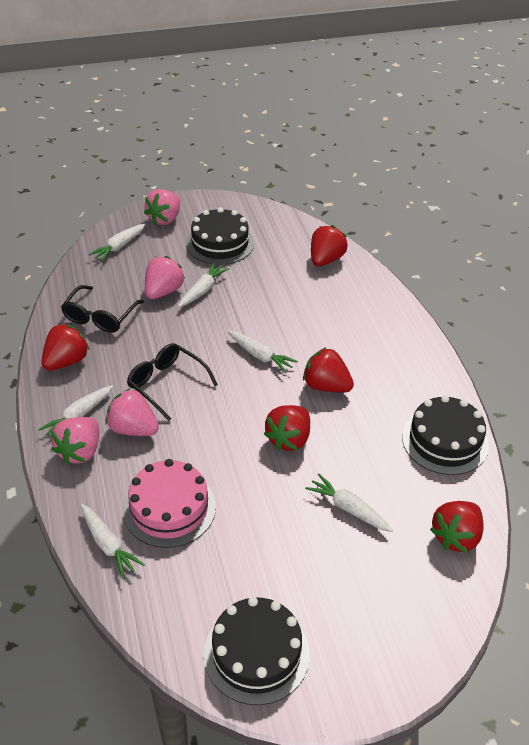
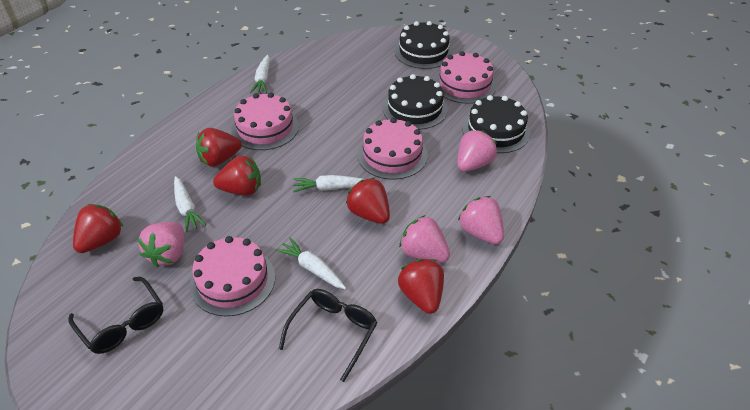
pink cake: [123,459,216,548] = 1 -> [190,236,275,316] [231,93,299,150] [357,118,428,180] [434,51,497,104] = 4
white carrot: [38,385,113,436] [81,504,145,579] [89,224,146,262] [178,263,229,308] [228,331,298,373] [305,474,393,532] = 6 -> [174,176,206,232] [250,55,270,93] [275,237,346,289] [293,175,363,192] = 4

